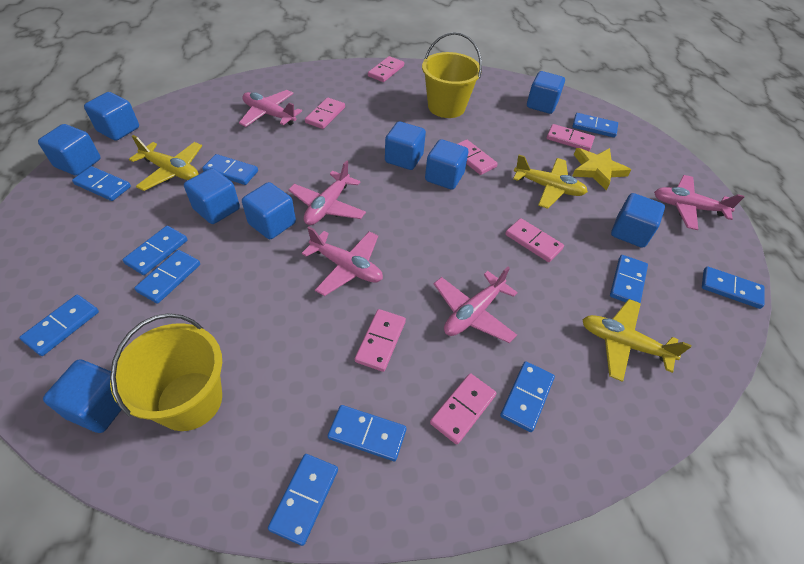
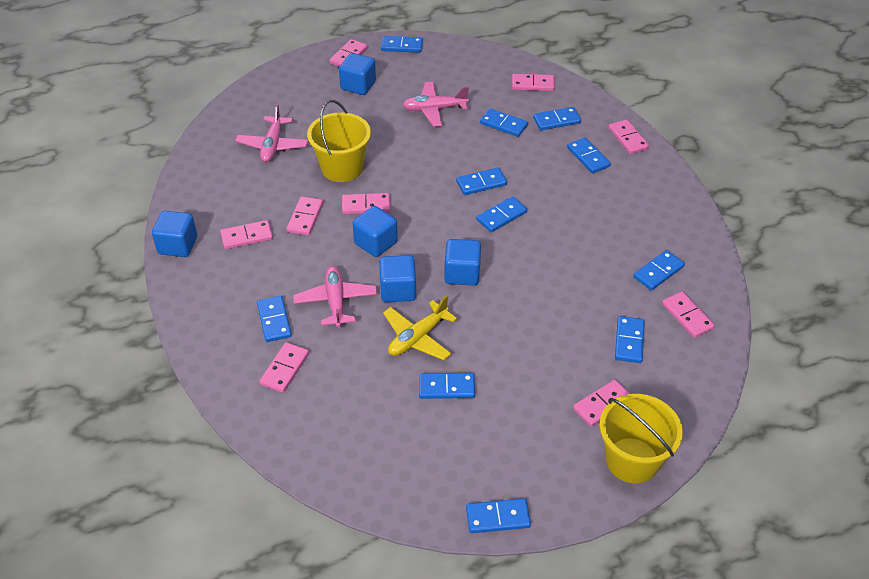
blue cube: [38,124,101,176] [43,359,122,433] [84,92,139,141] [184,168,240,224] [242,182,296,239] [385,121,426,170] [425,139,468,190] [527,71,565,114] [611,193,665,248] = 9 -> [152,211,197,257] [339,53,376,95] [352,206,398,257] [379,255,416,302] [444,239,481,286] = 5
pink domino: [305,98,345,129] [355,309,406,372] [368,56,404,82] [430,373,497,445] [458,139,498,175] [505,218,564,262] [547,124,595,151] = 7 -> [220,220,273,249] [259,342,309,393] [287,196,323,235] [329,39,368,67] [342,193,390,214] [512,74,555,91] [573,380,630,427] [608,119,649,154] [662,291,715,338] = 9
pink plane: [239,90,302,127] [288,160,366,225] [302,227,383,296] [434,267,518,343] [654,175,744,230] = 5 -> [235,104,308,162] [293,266,377,328] [402,82,469,127] = 3
yellow plane: [129,135,202,191] [513,155,588,209] [582,299,691,382] = 3 -> [383,295,457,360] = 1
yellow star: [572,148,631,191] = 1 -> none = 0

